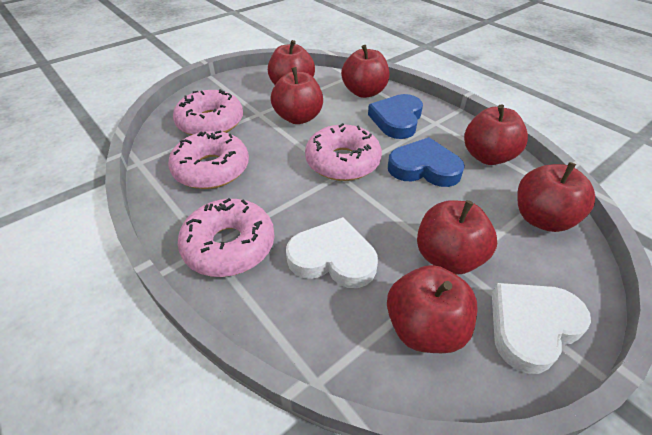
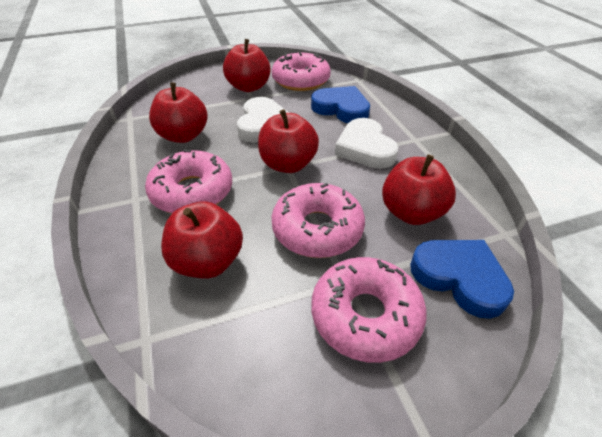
red apple: [268,40,315,85] [271,67,323,124] [341,45,389,98] [387,265,478,353] [417,200,497,275] [464,104,528,165] [517,162,595,232] = 7 -> [149,83,208,143] [161,201,243,278] [223,39,271,92] [258,109,319,173] [382,154,456,225] = 5

